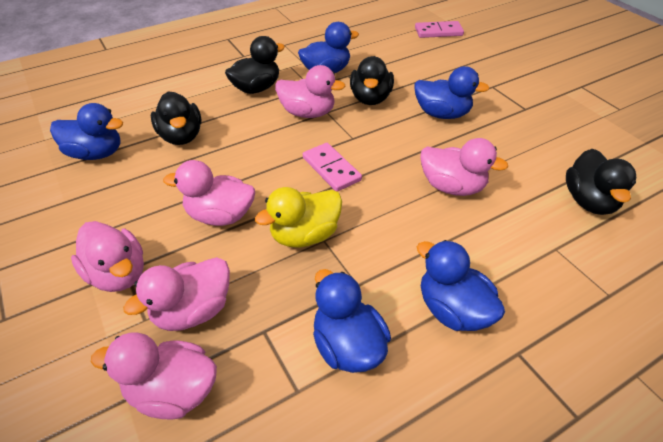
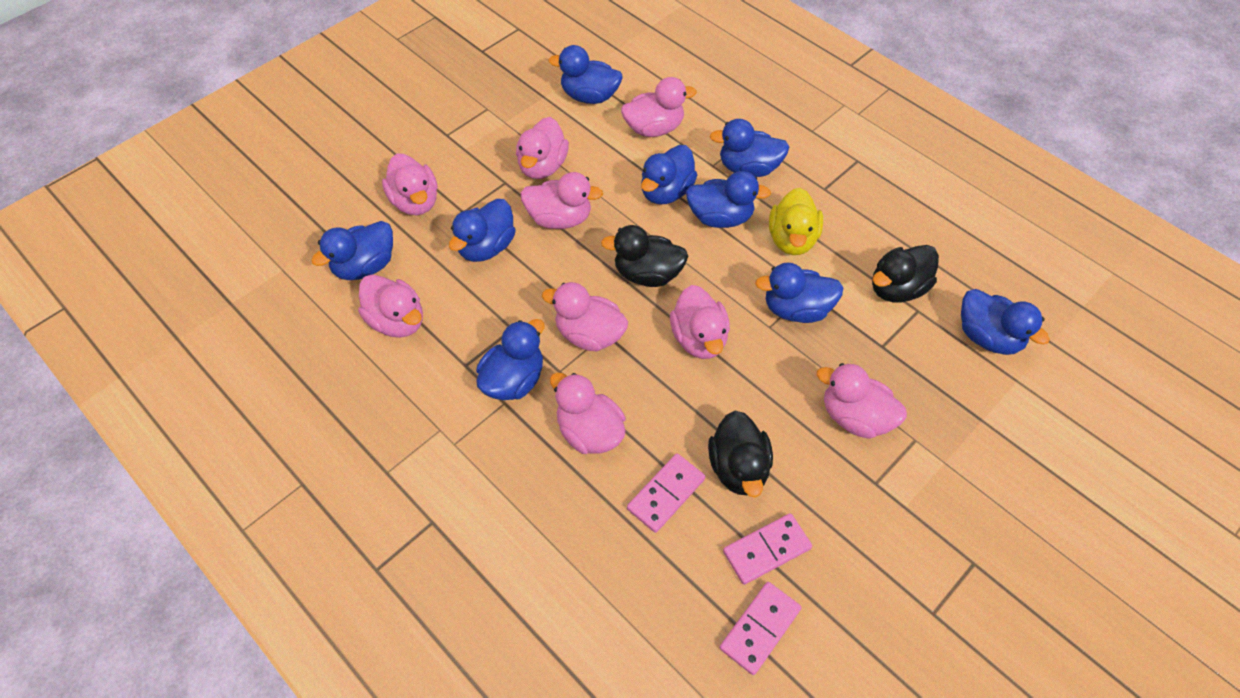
black duck: [151,91,201,145] [225,36,285,94] [350,56,394,105] [566,149,636,215] = 4 -> [601,225,688,287] [708,411,773,497] [872,245,939,302] = 3
blue duck: [50,103,123,160] [298,22,359,73] [313,269,391,373] [414,66,490,119] [417,240,505,331] = 5 -> [311,221,393,280] [449,199,516,262] [476,319,545,400] [548,45,623,104] [641,145,697,204] [686,171,771,228] [710,119,789,177] [755,263,844,323] [961,289,1050,355] = 9
pink domino: [303,143,362,192] [415,21,464,38] = 2 -> [627,453,705,533] [720,582,801,675] [723,513,812,585] = 3
pink duck: [71,221,144,292] [91,332,217,420] [123,257,230,331] [163,160,255,226] [275,65,346,118] [420,138,508,196] = 6 -> [358,274,423,338] [382,153,438,215] [516,117,569,179] [520,172,603,229] [542,282,628,351] [550,373,626,454] [621,77,697,137] [670,285,730,359] [817,363,907,439] = 9

